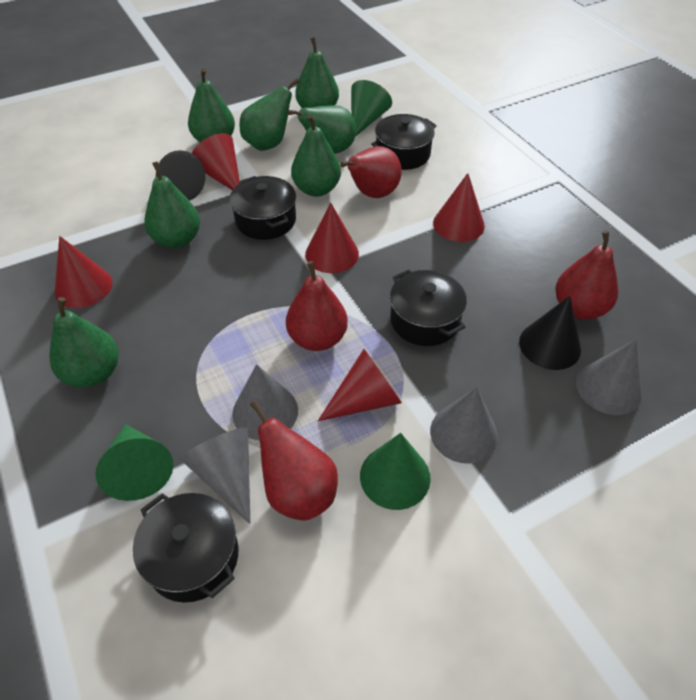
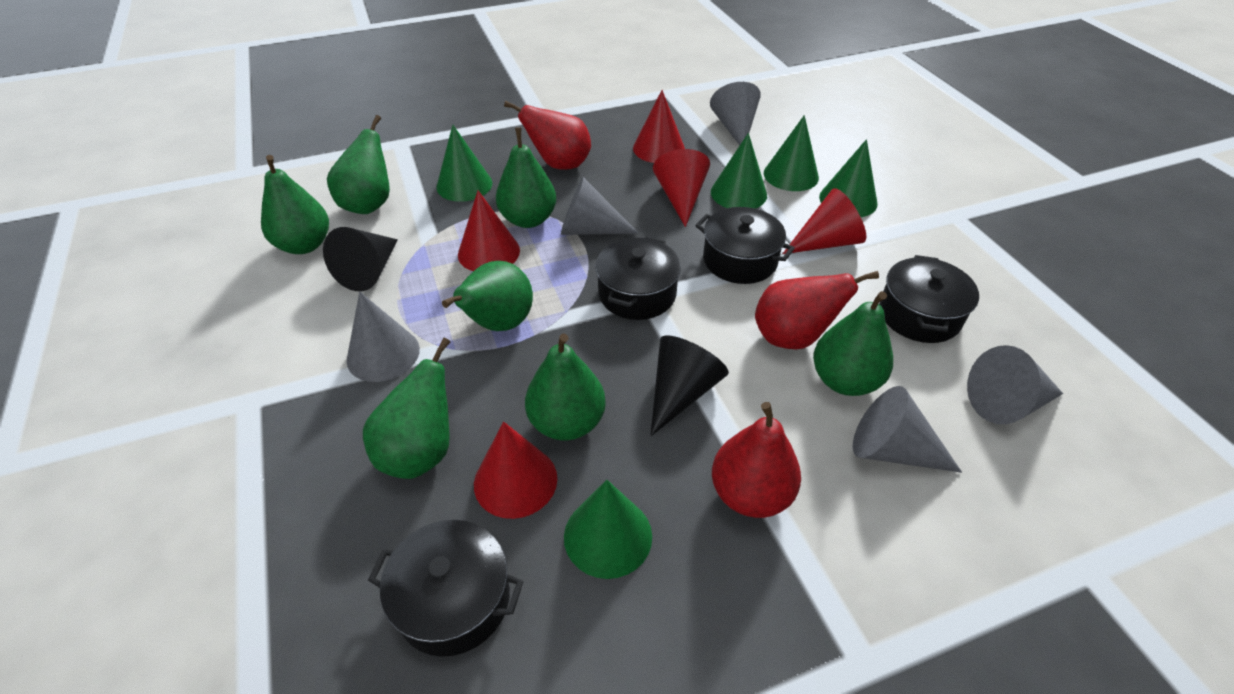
green cone: [95,424,173,501] [351,80,392,137] [360,433,431,510] = 3 -> [436,125,492,202] [564,480,652,579] [711,133,767,208] [764,115,819,191] [819,139,878,217] = 5
grey cone: [180,427,251,524] [232,364,298,440] [430,387,498,464] [576,340,642,415] = 4 -> [346,292,420,382] [561,177,639,235] [710,82,761,145] [853,386,962,473] [967,345,1063,424] = 5
red pear: [250,400,338,521] [286,261,348,351] [340,146,402,198] [555,231,618,320] = 4 -> [504,101,591,170] [712,402,801,518] [755,271,879,349] = 3

